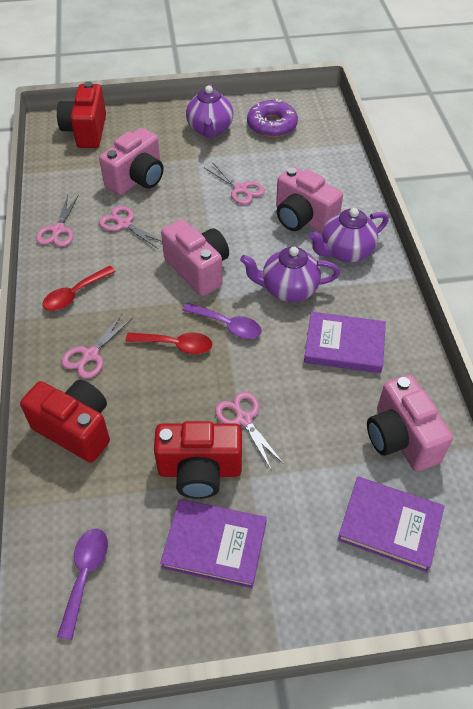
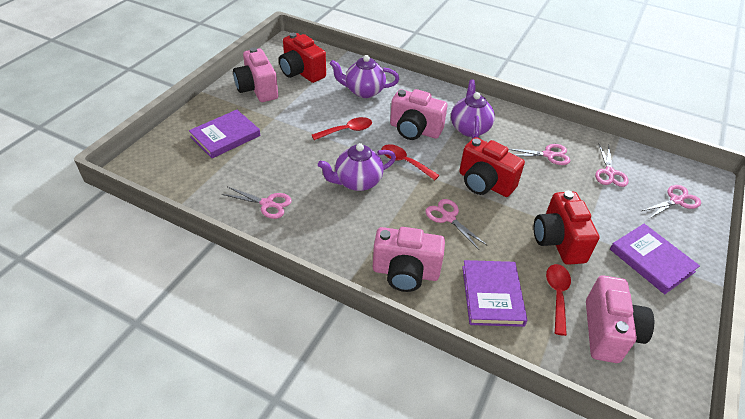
purple donut: [247,99,298,137] = 1 -> none = 0
purple spoon: [57,529,108,640] [182,303,262,339] = 2 -> none = 0
red spoon: [43,266,116,311] [125,332,212,354] = 2 -> [312,117,372,140] [382,144,440,180] [546,264,571,336] = 3

